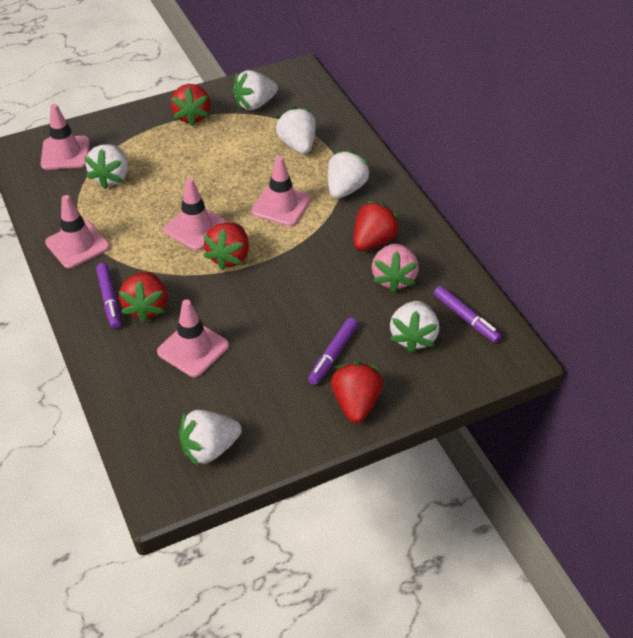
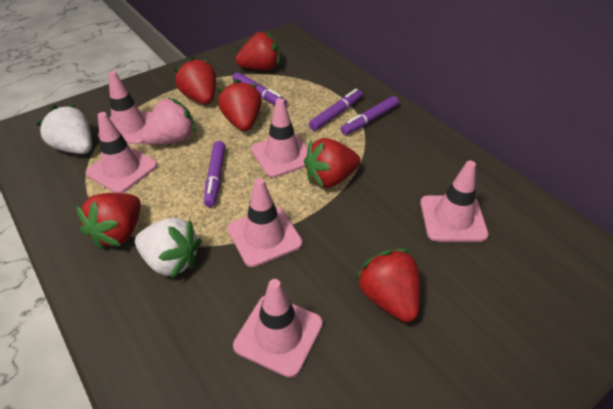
pink traffic cone: [41,104,90,170] [45,195,110,269] [157,299,229,377] [163,178,228,251] [251,156,311,226] = 5 -> [86,112,158,193] [98,71,151,145] [227,178,302,267] [233,279,323,378] [251,98,308,178] [420,161,489,242] = 6
purple marker: [96,263,121,329] [308,318,358,385] [434,286,502,343] = 3 -> [204,141,225,207] [232,72,287,105] [309,89,362,131] [341,96,399,135] = 4
red strawberry: [119,272,168,323] [171,84,211,127] [203,223,249,270] [331,362,383,423] [354,201,401,251] = 5 -> [76,193,141,249] [174,57,216,104] [218,79,262,131] [236,31,280,71] [304,138,361,188] [355,249,420,322] = 6
white strawberry: [84,144,128,189] [179,410,242,466] [232,70,278,110] [275,106,316,154] [328,150,371,199] [390,301,439,353] = 6 -> [37,105,92,154] [135,218,202,279] = 2

